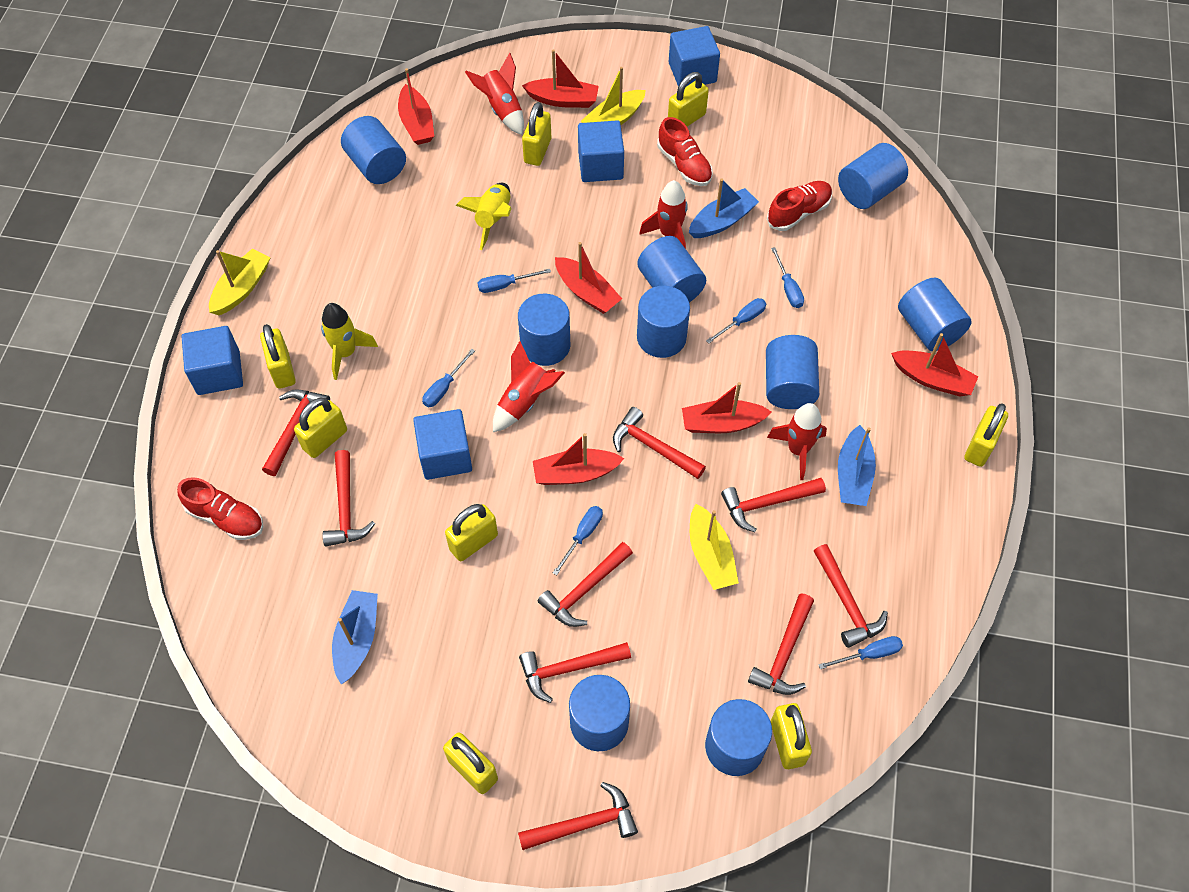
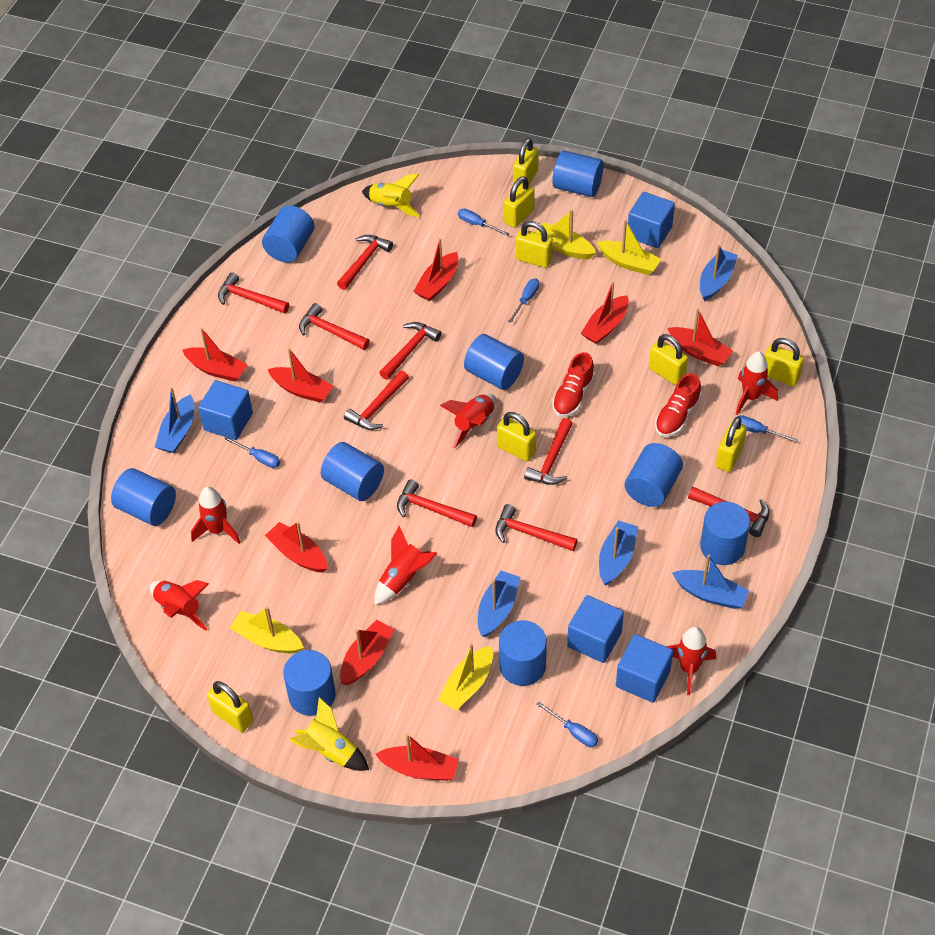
blue boat: [332,590,378,684] [689,178,759,238] [838,425,876,506] = 3 -> [155,387,194,453] [478,571,520,637] [599,521,638,585] [672,555,749,609] [700,245,738,301] = 5
blue screwdriver: [422,349,475,407] [478,269,551,293] [553,506,603,575] [706,298,766,343] [771,247,804,308] [818,636,903,669] = 6 -> [224,436,280,468] [458,209,509,236] [508,278,539,323] [536,702,598,747] [737,415,798,442] = 5
red boat: [398,68,434,145] [522,49,599,108] [533,433,625,485] [555,242,622,314] [682,382,772,433] [891,333,978,396] = 6 -> [182,328,248,382] [265,521,328,572] [268,348,333,403] [340,620,395,685] [375,734,458,781] [413,238,458,301] [581,281,629,344] [667,309,733,366] = 8
red rocket: [465,53,524,135] [493,341,565,432] [639,180,688,249] [767,403,827,480] = 4 -> [150,580,209,631] [191,487,241,544] [374,526,437,605] [440,394,496,448] [667,627,716,695] [736,352,778,415] = 6
red shoe: [177,477,263,540] [657,117,713,186] [767,181,832,231] = 3 -> [552,352,595,417] [655,373,701,437] = 2
yellow boat: [209,249,270,315] [581,67,646,125] [690,504,739,590] = 3 -> [230,607,304,653] [438,643,493,710] [535,209,596,259] [597,220,661,275] = 4

